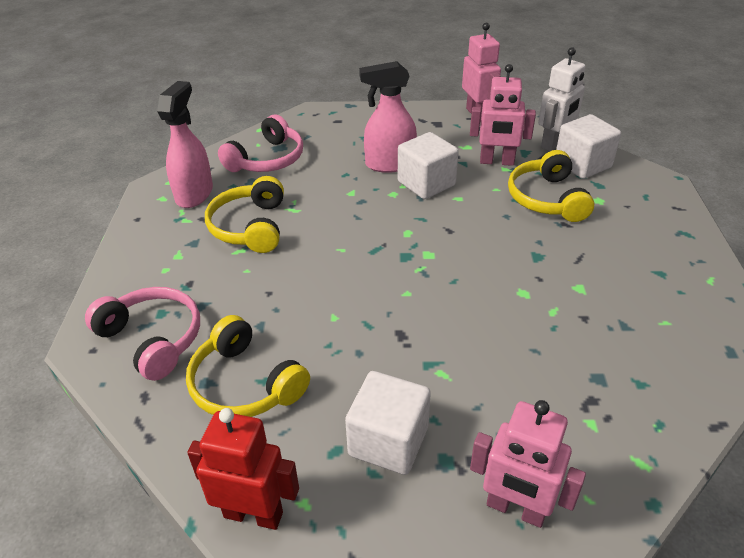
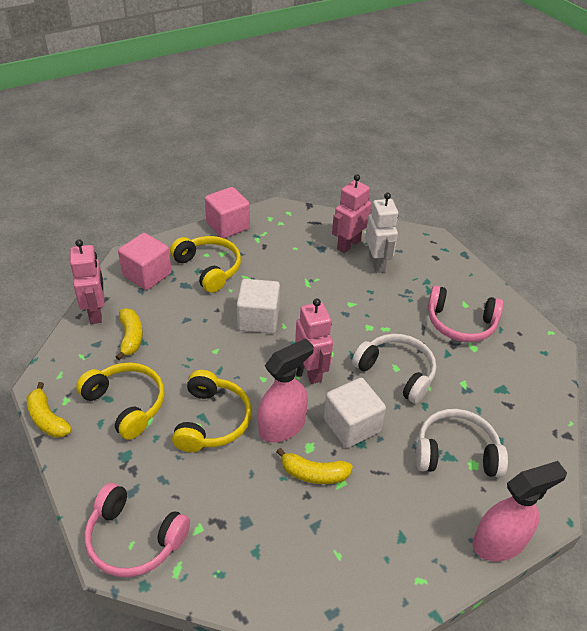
pink cube: none = 0 -> [118,233,172,290] [205,187,250,238] = 2
red robot: [187,408,299,530] = 1 -> none = 0
white cube: [345,371,431,475] [398,132,459,199] [556,114,621,179] = 3 -> [237,279,280,333] [324,378,386,448] = 2
white headphones: none = 0 -> [352,334,436,404] [416,409,508,478] = 2
yellow banana: none = 0 -> [27,382,72,438] [116,308,143,360] [276,448,353,484] = 3

